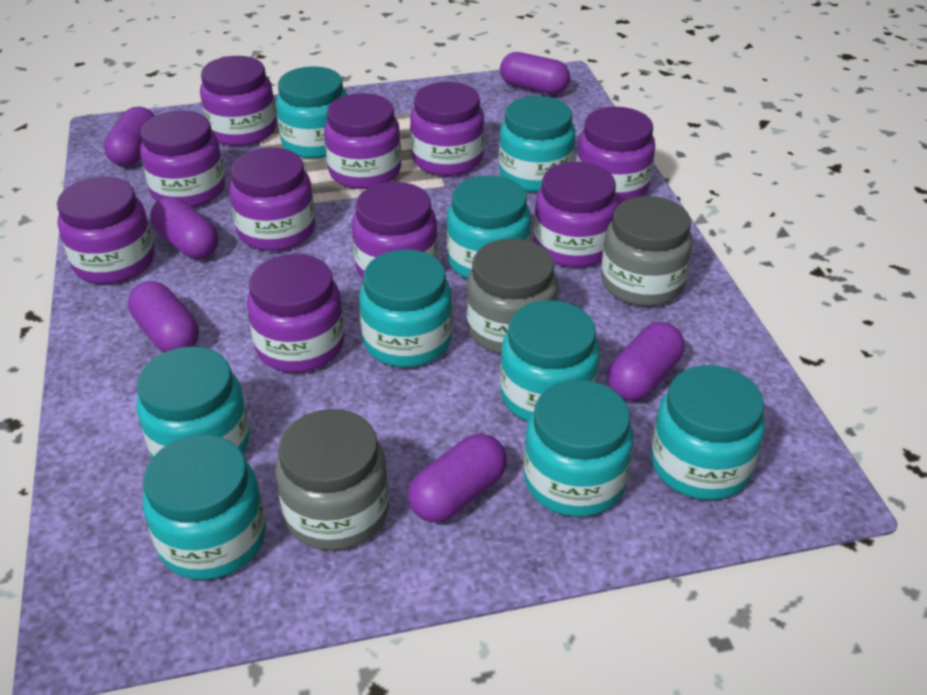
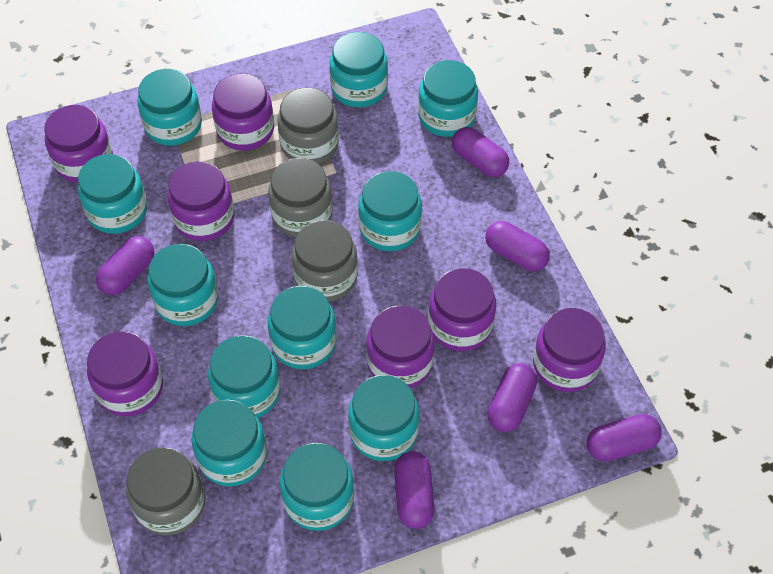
grey jar: [275,409,389,550] [466,238,558,354] [601,196,693,306] = 3 -> [126,447,205,535] [268,158,332,237] [277,88,339,164] [292,220,358,302] = 4
purple jar: [57,176,154,284] [140,110,225,208] [200,56,277,146] [229,147,315,251] [247,254,345,372] [324,93,401,189] [352,182,438,279] [410,82,484,176] [534,162,619,267] [576,107,655,204] = 10 -> [44,105,113,183] [87,331,163,416] [167,161,235,241] [212,74,274,151] [366,305,435,388] [428,268,496,351] [533,308,606,392] = 7
turquoise jar: [137,346,250,458] [142,435,266,580] [276,66,347,159] [359,249,452,367] [447,175,531,278] [499,96,575,192] [500,300,600,422] [524,380,634,517] [651,365,765,500] = 9 -> [78,154,147,234] [138,69,202,146] [148,244,219,326] [192,400,267,486] [208,335,280,418] [268,286,337,369] [280,443,354,531] [329,32,388,108] [348,375,419,461] [358,171,422,251] [418,60,478,137] = 11

